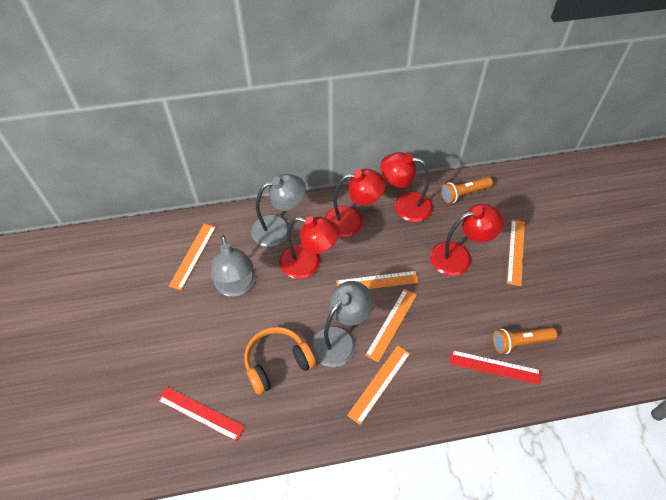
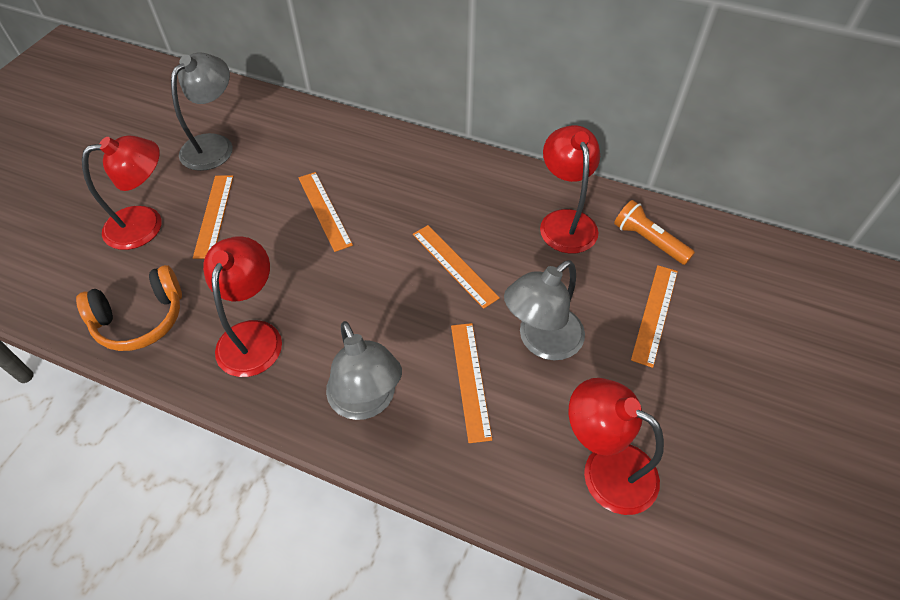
orange flashlight: [441,177,493,203] [493,327,557,354] = 2 -> [614,200,695,265] = 1
red ruler: [158,387,245,441] [449,350,541,385] = 2 -> none = 0

